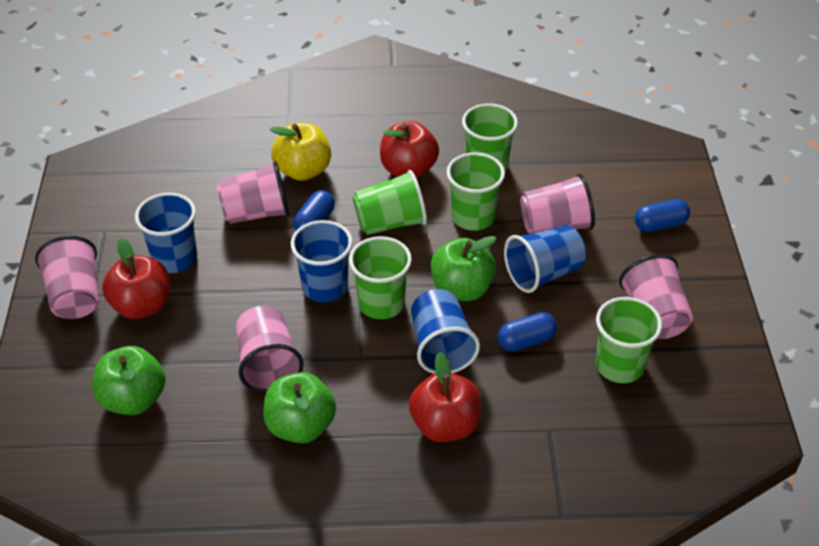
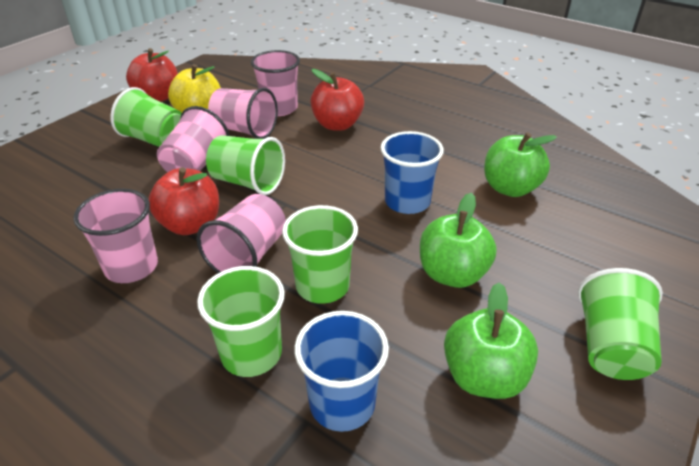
blue capsule: [293,190,335,230] [498,312,557,352] [635,199,690,232] = 3 -> none = 0
blue cup: [135,193,197,273] [291,220,353,302] [411,289,480,374] [504,225,586,293] = 4 -> [294,311,389,432] [381,131,444,214] = 2

